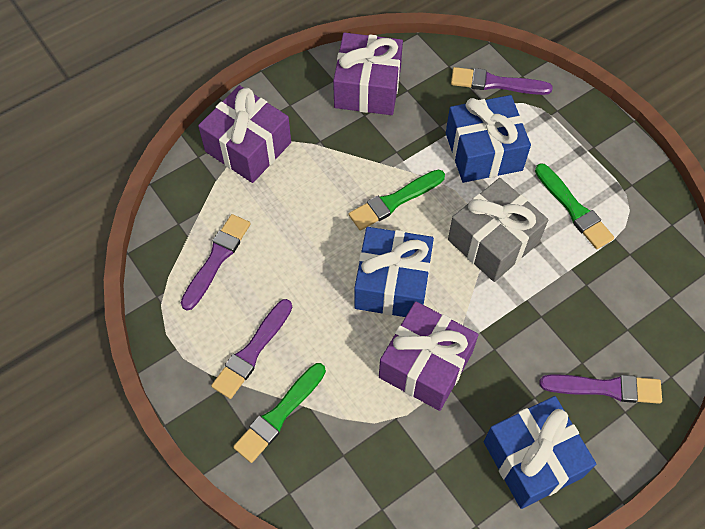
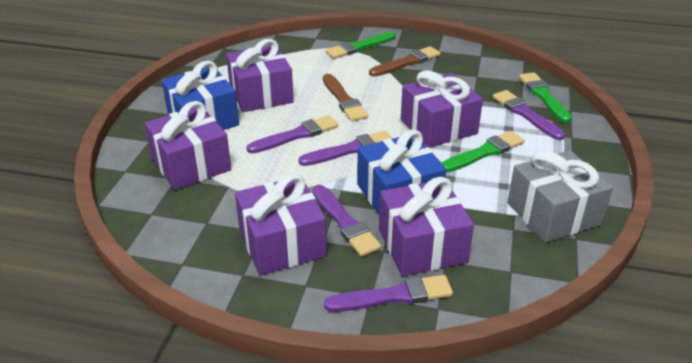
blue gift: [354,227,434,317] [446,95,531,183] [484,396,596,509] = 3 -> [162,61,239,130] [357,130,446,214] = 2
brown brush: none = 0 -> [323,74,368,121] [369,46,441,77] = 2
purple brush: [181,214,250,310] [211,299,292,399] [451,67,553,95] [539,375,662,404] = 4 -> [246,115,338,153] [298,131,393,166] [312,185,381,257] [324,275,453,312] [493,90,565,140] = 5
purple gift: [198,85,291,183] [333,33,403,115] [379,301,478,411] = 3 -> [145,101,231,190] [226,39,294,112] [235,174,327,275] [379,177,474,276] [401,70,483,148] = 5

